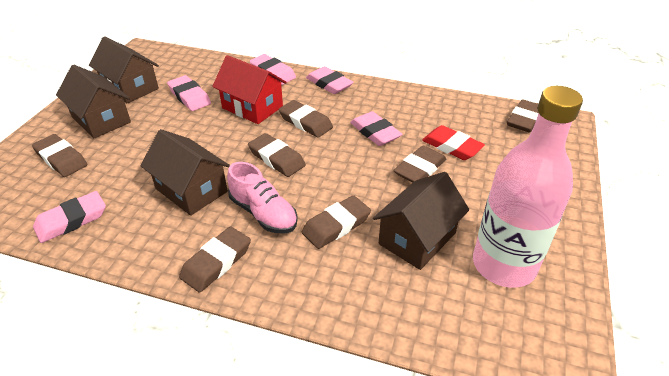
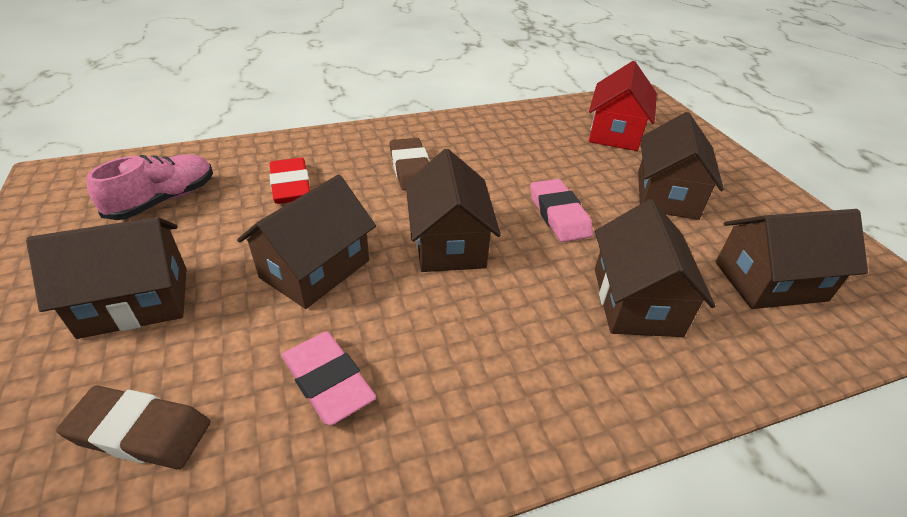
brown eraser: [32,134,87,177] [179,226,251,293] [248,133,306,177] [279,100,333,138] [302,195,371,249] [393,146,446,183] [507,99,538,133] = 7 -> [56,386,210,469] [390,138,429,191] = 2
brown house: [56,65,131,139] [89,36,159,103] [141,129,230,216] [373,172,469,270] = 4 -> [26,217,187,339] [237,175,376,309] [406,149,501,272] [595,199,715,337] [638,112,724,220] [716,209,868,309] = 6
pink bottle: [473,86,583,288] = 1 -> none = 0
pink eraser: [33,191,106,243] [167,75,211,111] [250,54,296,85] [306,66,354,94] [350,111,403,146] = 5 -> [282,332,376,425] [530,179,593,242] = 2

